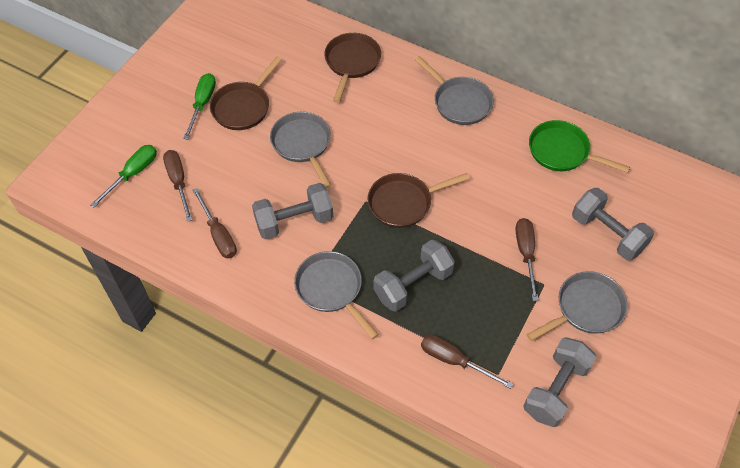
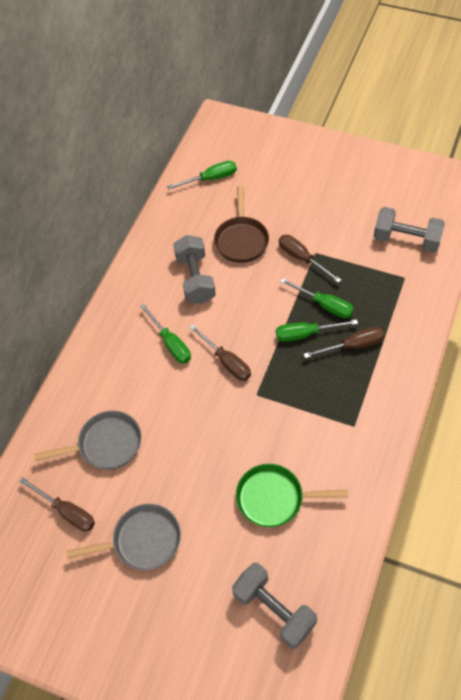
brown pan: [210,56,282,130] [324,33,381,103] [368,173,470,228] = 3 -> [214,186,269,263] = 1
green screwdriver: [90,145,157,207] [183,73,216,140] = 2 -> [140,304,191,364] [167,161,237,190] [276,320,358,342] [280,278,354,318] = 4
grey dumbbell: [252,183,333,239] [374,240,455,312] [523,337,596,427] [572,188,654,261] = 4 -> [173,235,216,304] [232,563,318,649] [374,207,445,253] = 3
grey pan: [270,112,331,188] [294,251,379,339] [415,56,494,125] [527,271,628,341] = 4 -> [34,411,141,470] [66,504,181,570] = 2

